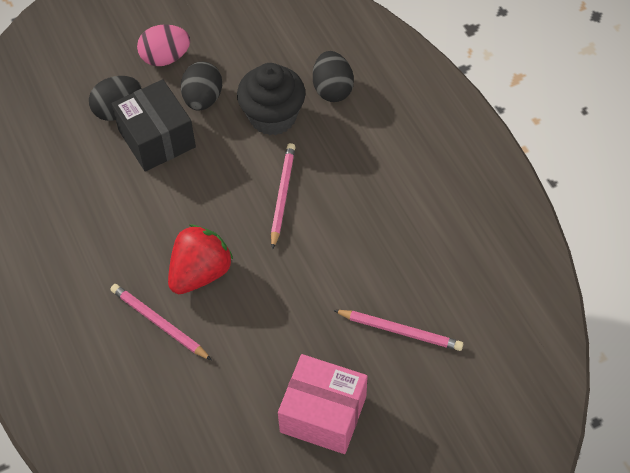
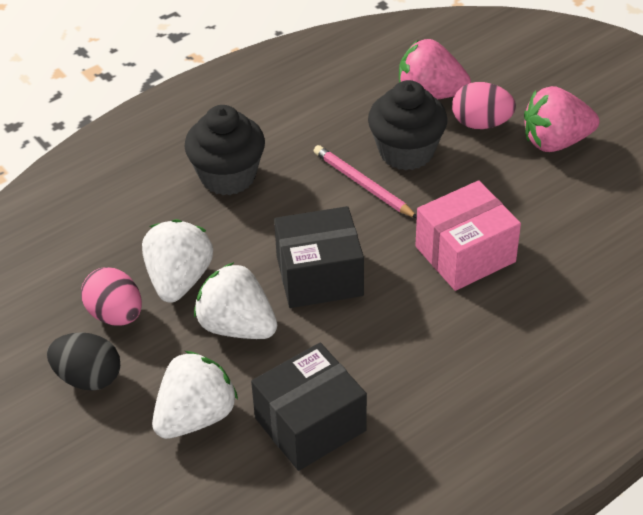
black box: [111,79,196,172] = 1 -> [251,342,367,471] [274,206,364,308] = 2
black cupcake: [237,63,306,135] = 1 -> [184,105,265,195] [368,80,448,170] = 2
black egg: [89,76,142,121] [181,62,222,111] [313,51,354,102] = 3 -> [47,332,120,391] = 1
pink egg: [137,24,190,66] = 1 -> [81,267,142,326] [452,82,516,129] = 2
pink pencil: [110,284,212,360] [271,143,295,249] [333,310,463,351] = 3 -> [314,145,417,218] = 1
pink strawberry: none = 0 -> [399,39,471,100] [524,86,599,152] = 2
red strawberry: [168,225,233,294] = 1 -> none = 0
white strawberry: none = 0 -> [142,219,213,303] [152,351,238,439] [194,262,277,339] = 3

